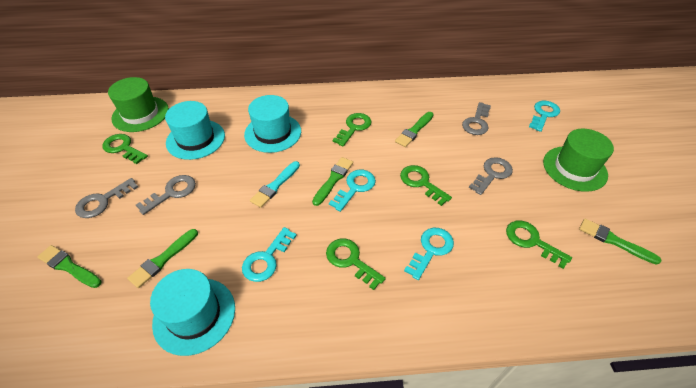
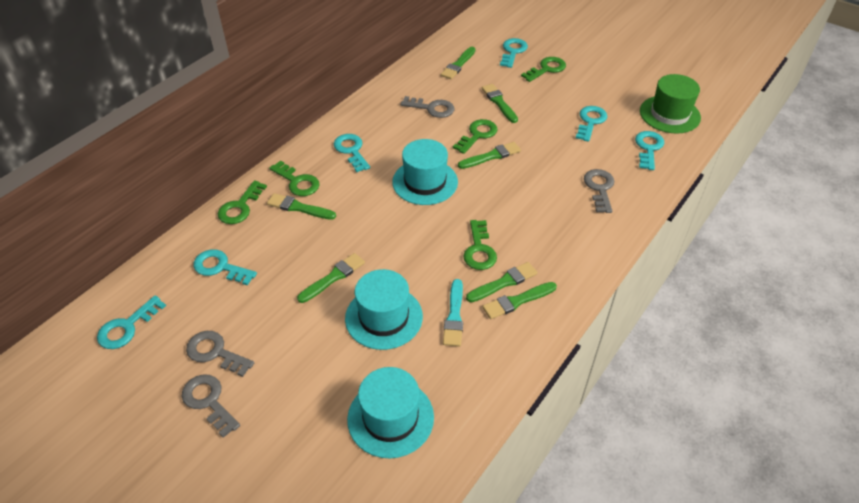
green brush: [37,245,102,288] [127,229,198,288] [312,157,353,206] [395,112,434,147] [579,219,661,265] = 5 -> [267,193,336,220] [297,253,365,303] [441,47,476,79] [458,142,521,169] [466,262,538,302] [482,84,518,123] [482,282,557,319] = 7
green hat: [108,77,169,132] [543,129,614,192] = 2 -> [640,74,701,133] = 1
turquoise key: [242,227,297,282] [329,170,376,212] [404,228,454,280] [529,101,560,132] = 4 -> [97,295,166,349] [193,249,257,285] [334,134,370,172] [500,38,528,68] [576,106,608,142] [635,131,664,170] = 6

